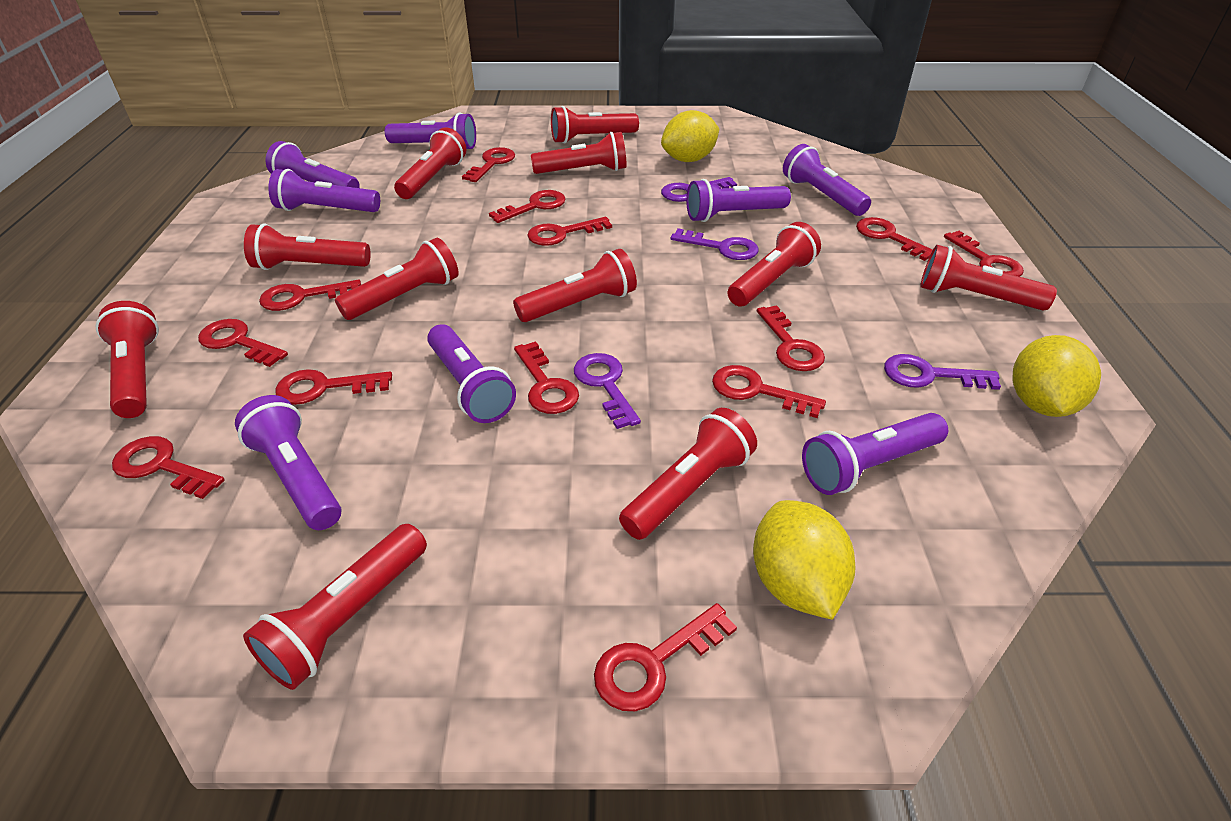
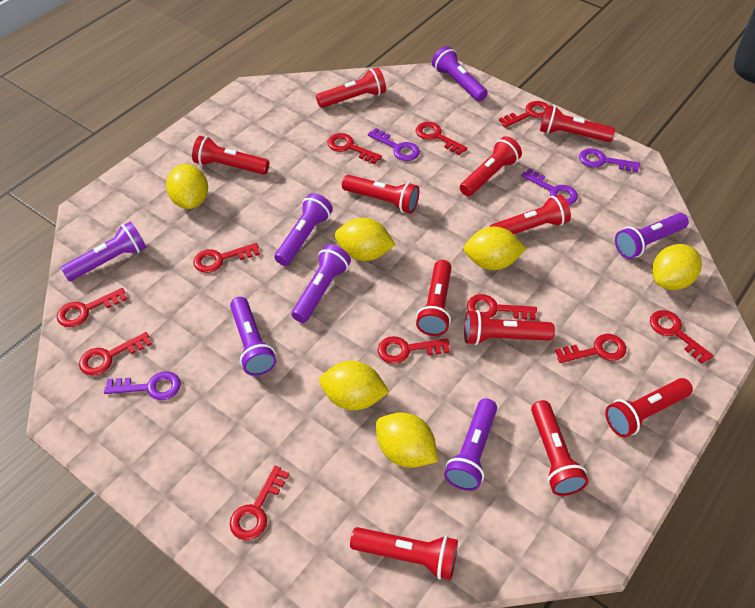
purple flashlight: [235,395,341,530] [266,141,360,188] [268,169,380,212] [385,113,476,149] [427,324,516,423] [686,179,791,222] [783,144,871,216] [802,413,948,495] = 8 -> [61,221,146,281] [230,297,276,376] [274,193,333,266] [292,244,351,323] [432,46,488,102] [444,398,497,491] [615,213,689,259] = 7
red key: [112,436,225,499] [198,319,288,367] [259,280,361,311] [275,369,392,405] [462,147,515,182] [489,190,566,223] [514,341,579,414] [527,217,612,246] [594,603,737,711] [712,365,826,418] [757,305,825,371] [856,217,933,261] [944,231,1024,277] = 13 -> [57,288,127,327] [79,332,152,376] [193,243,260,273] [229,466,289,540] [327,133,382,164] [378,336,450,364] [416,122,467,155] [467,294,537,320] [499,101,548,127] [555,334,626,363] [650,310,713,364] = 11
yellow lemon: [661,110,719,162] [753,500,855,620] [1012,335,1101,417] = 3 -> [166,164,208,209] [319,361,389,410] [335,218,396,261] [376,412,438,468] [463,227,527,270] [652,244,702,290] = 6

